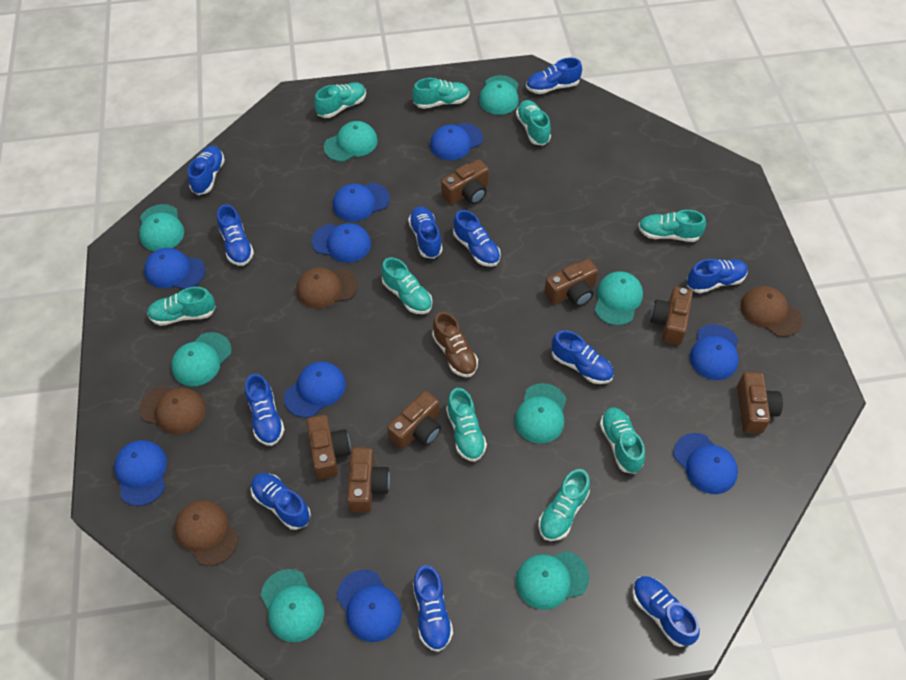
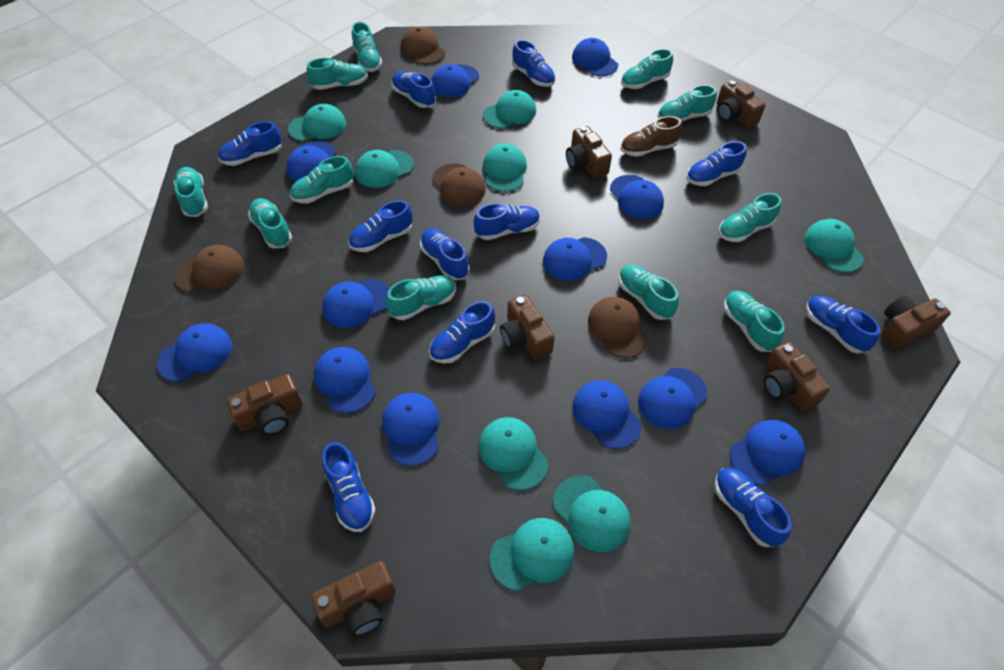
blue cap: [114,440,167,506] [144,248,205,289] [284,361,346,418] [312,223,371,263] [333,183,390,221] [337,569,402,642] [430,123,483,160] [673,433,738,494] [690,324,739,380] = 9 -> [157,324,232,382] [287,141,336,181] [314,347,376,413] [323,279,389,328] [382,393,440,466] [431,64,479,97] [543,237,607,281] [572,38,618,76] [572,380,641,449] [610,175,664,219] [638,368,708,429] [730,420,806,486] = 12
turquoise shoe: [147,287,216,326] [314,82,366,118] [381,257,433,314] [412,78,470,109] [446,388,487,462] [516,100,551,145] [538,469,590,541] [600,407,645,474] [638,210,706,242] = 9 -> [174,167,208,217] [248,198,292,249] [290,156,354,204] [306,58,368,90] [352,22,382,72] [386,275,456,320] [618,265,679,320] [621,49,673,89] [658,85,717,122] [718,193,781,242] [724,291,785,352] = 11

